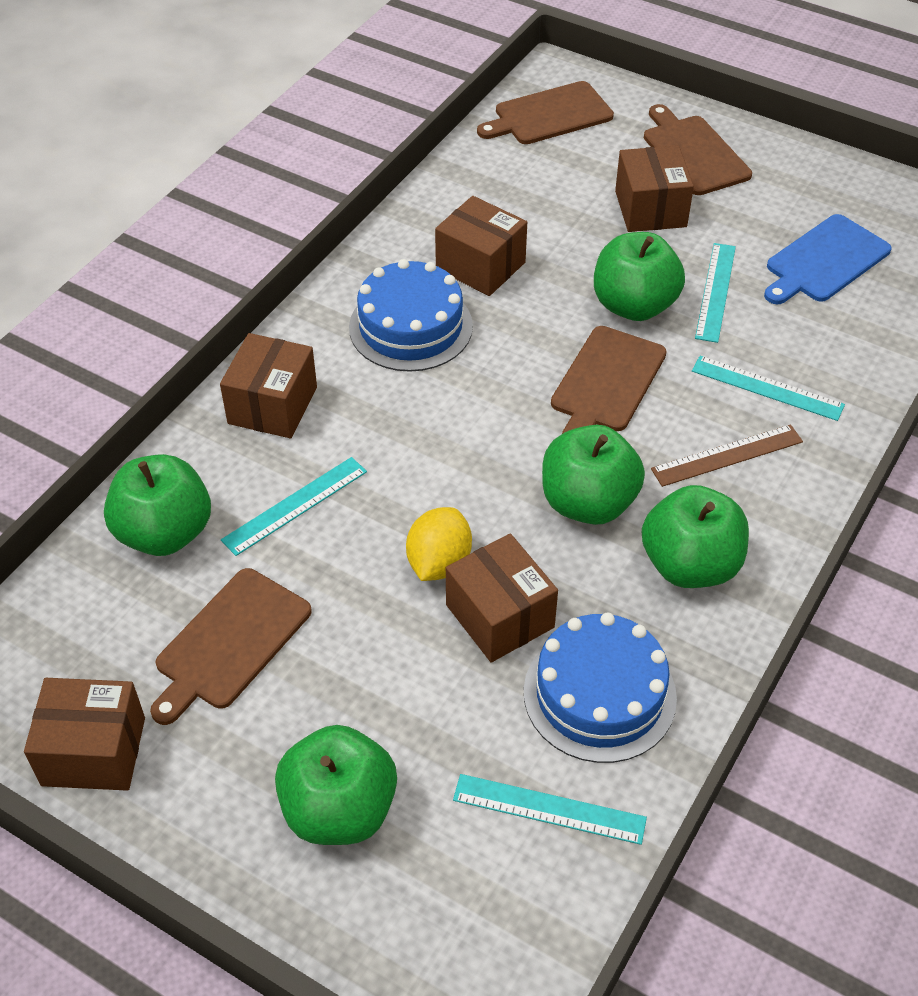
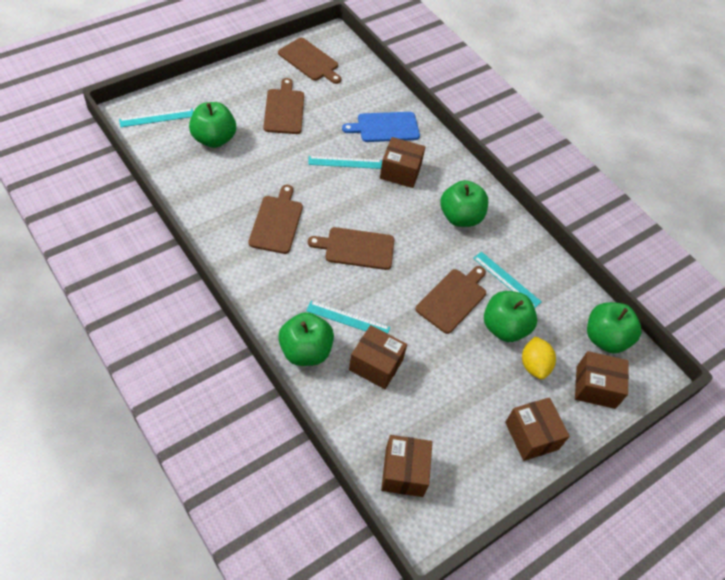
blue cake: [349,259,473,372] [524,613,677,763] = 2 -> none = 0
brown cutting board: [150,568,312,725] [477,81,614,144] [551,326,667,434] [644,104,752,195] = 4 -> [248,185,303,254] [263,78,304,134] [278,38,341,84] [308,227,394,270] [416,266,486,334] = 5
brown ruler: [651,424,803,487] = 1 -> none = 0

